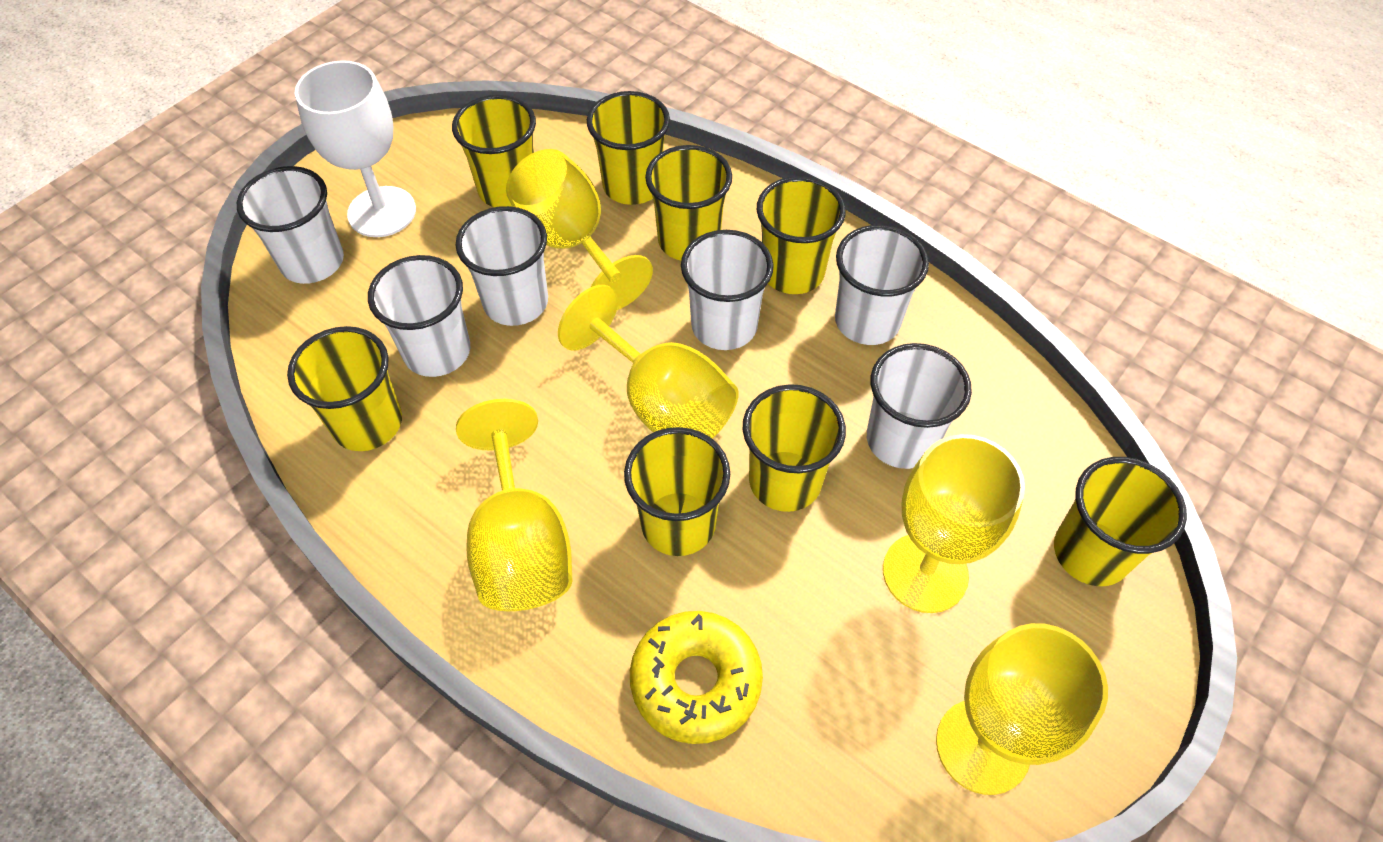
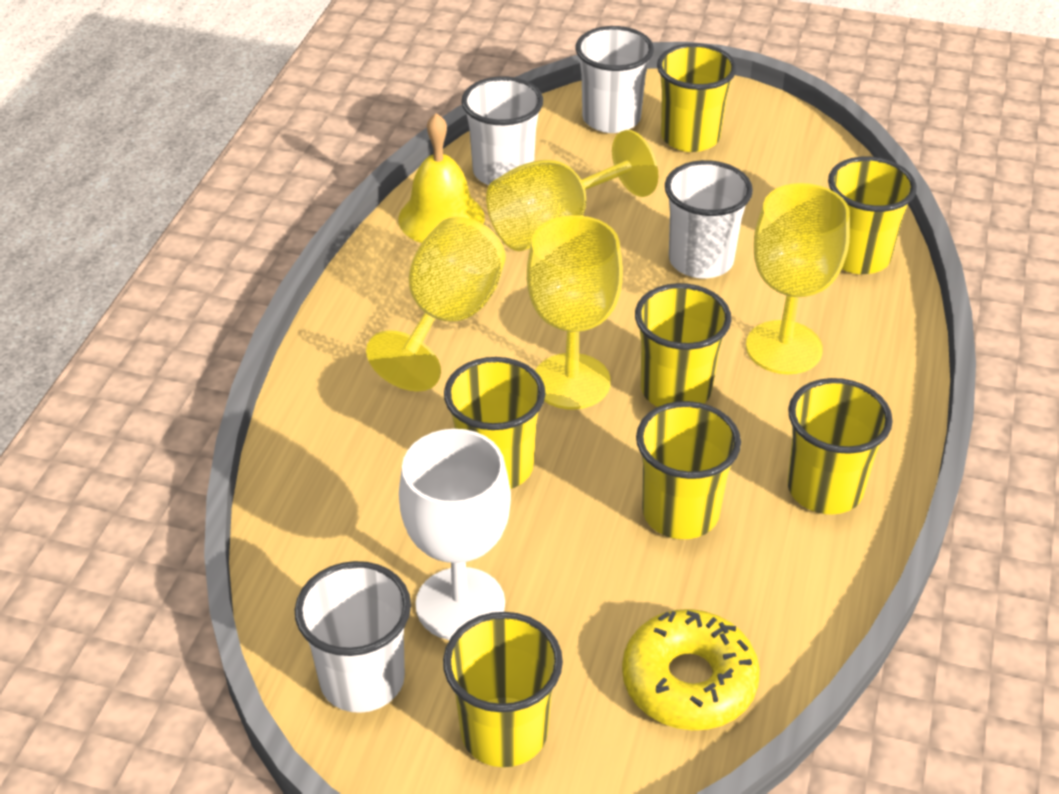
white cup: [237,166,344,284] [368,255,470,377] [456,206,548,326] [681,230,774,350] [835,225,929,345] [867,343,972,469] = 6 -> [295,561,411,713] [461,76,543,185] [576,26,654,133] [665,160,753,279] = 4
yellow bell: none = 0 -> [398,113,484,243] = 1
yellow cup: [287,326,402,451] [452,95,536,207] [587,91,670,205] [624,427,730,556] [645,145,732,260] [743,384,846,512] [757,176,846,294] [1054,457,1187,586] = 8 -> [443,612,563,767] [444,357,546,489] [635,283,731,407] [636,401,741,539] [657,43,737,152] [787,378,893,514] [828,156,917,274] = 7
yellow goblet: [456,399,573,611] [506,149,653,310] [558,285,739,439] [883,434,1025,613] [936,623,1108,795] = 5 -> [366,217,506,392] [486,130,658,251] [527,215,623,410] [746,183,850,374] = 4

